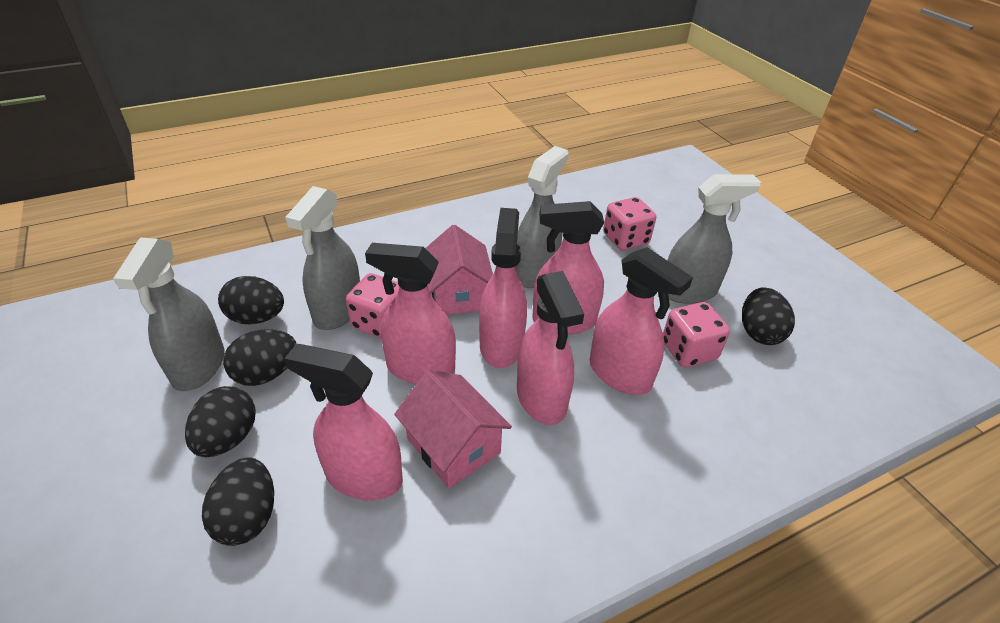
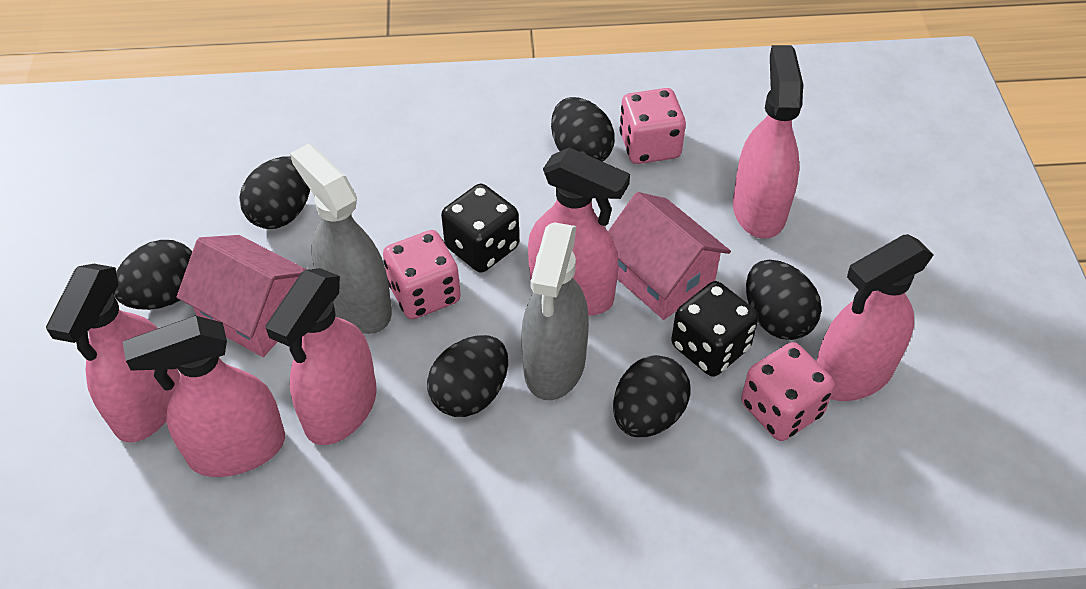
black dice: none = 0 -> [441,184,519,273] [671,281,759,377] = 2
black egg: [185,386,255,457] [202,457,274,546] [218,276,284,324] [223,329,296,386] [742,287,795,345] = 5 -> [114,240,193,310] [239,156,310,229] [427,335,508,417] [551,97,615,162] [613,355,690,437] [746,260,822,340] = 6
grey spray bottle: [113,237,224,391] [285,186,360,330] [515,146,569,288] [667,174,761,304] = 4 -> [290,144,392,334] [521,222,589,400] = 2

